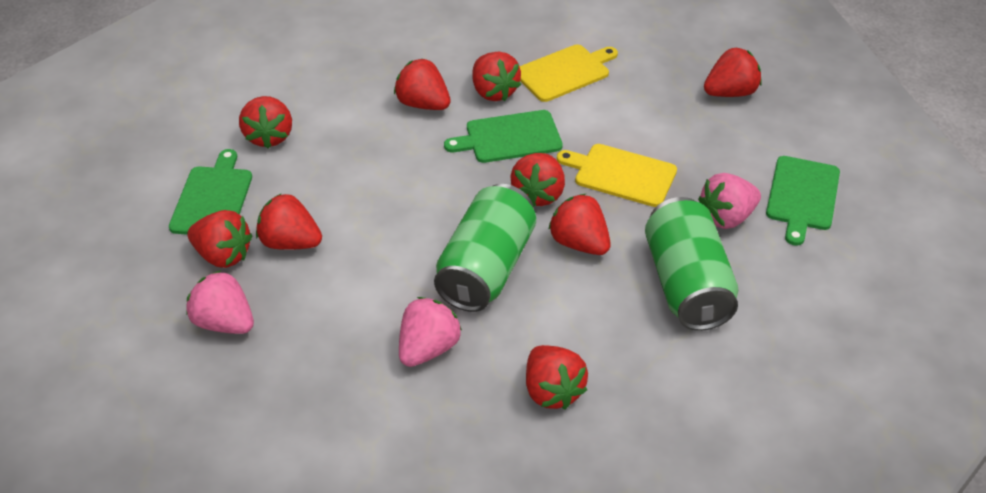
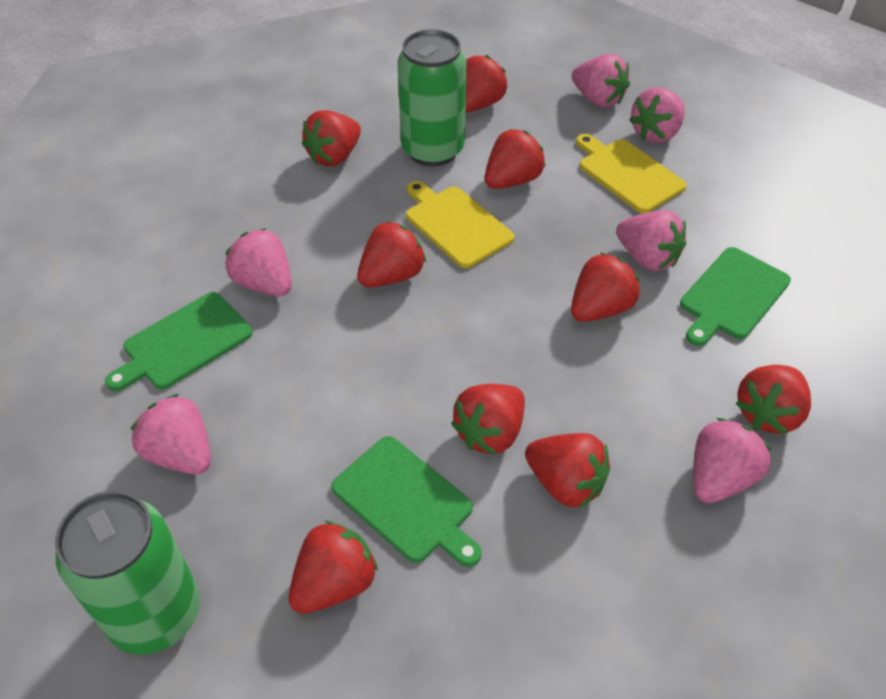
pink strawberry: [186,270,254,334] [399,297,462,367] [698,173,761,229] = 3 -> [131,394,211,475] [225,228,292,296] [572,54,630,108] [616,210,686,271] [629,87,685,143] [693,418,771,503] = 6

